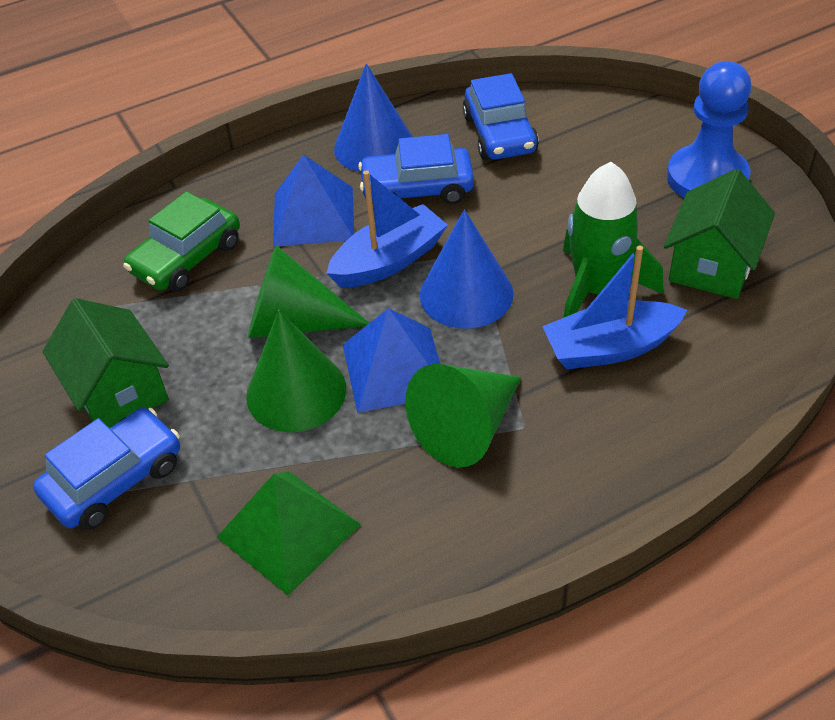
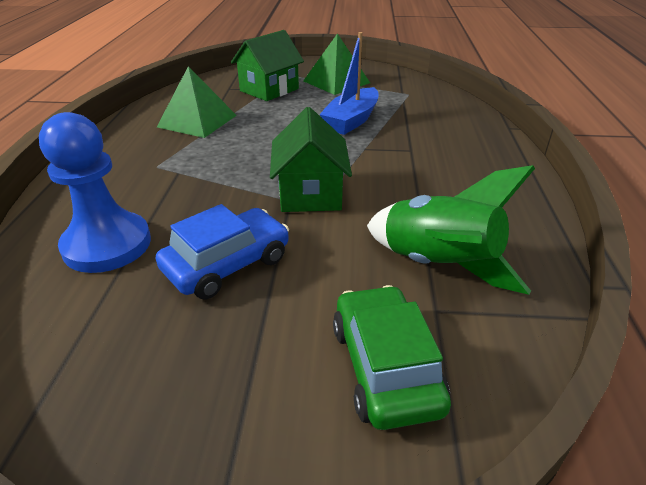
blue boat: [326,170,448,288] [542,246,687,369] = 2 -> [319,32,379,135] = 1
blue car: [33,408,180,530] [358,134,474,204] [462,73,539,160] = 3 -> [156,204,289,299] = 1
blue cone: [334,64,413,172] [420,209,514,329] = 2 -> none = 0
blue pyramid: [273,155,354,247] [343,308,440,413] = 2 -> none = 0
green cone: [246,310,346,432] [248,245,369,338] [405,364,522,468] = 3 -> none = 0
green pyramid: [217,471,361,596] = 1 -> [157,66,237,138] [303,33,370,95] = 2

